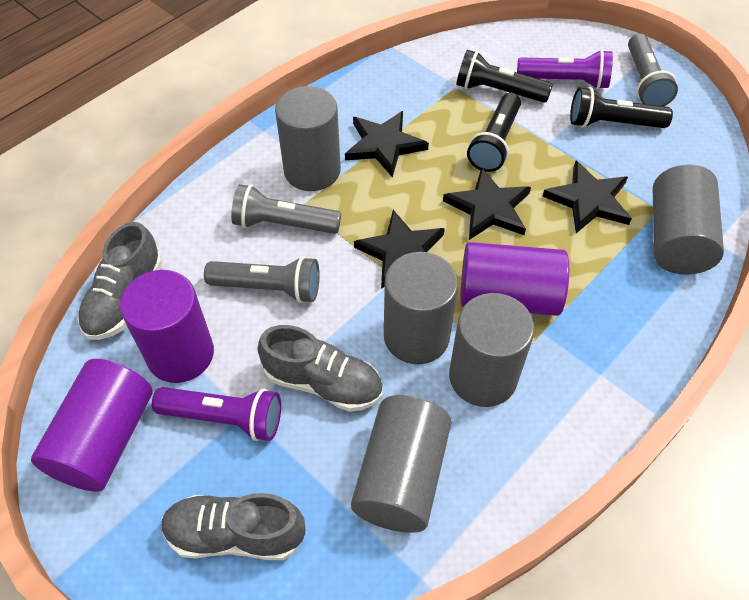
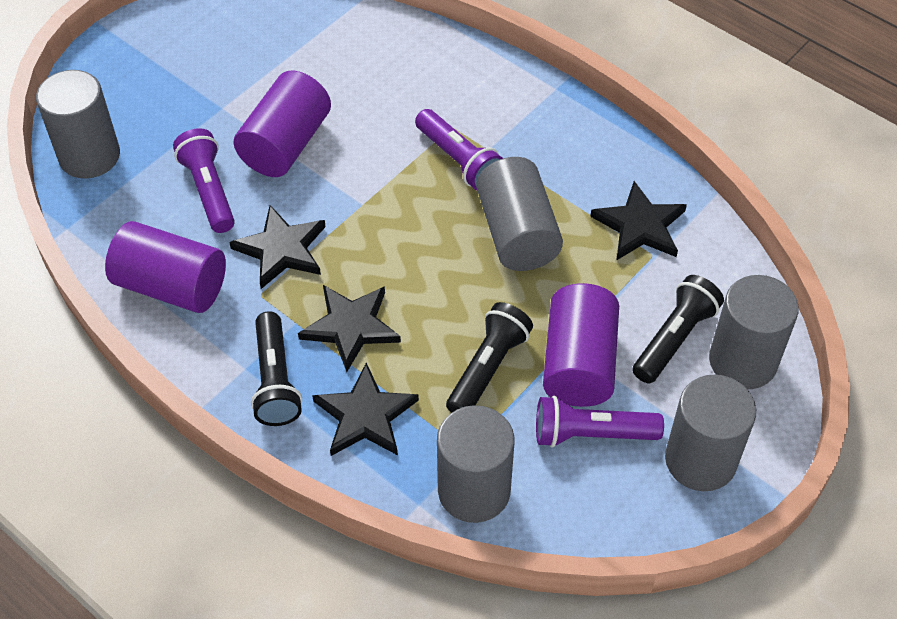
grey flashlight: [204,256,319,303] [231,184,341,234] [628,34,678,106] = 3 -> none = 0
grey shoe: [77,222,162,340] [161,493,305,560] [257,325,383,412] = 3 -> none = 0
purple flashlight: [152,387,281,441] [517,49,613,89] = 2 -> [173,128,235,233] [415,109,503,191] [536,396,664,448] = 3

